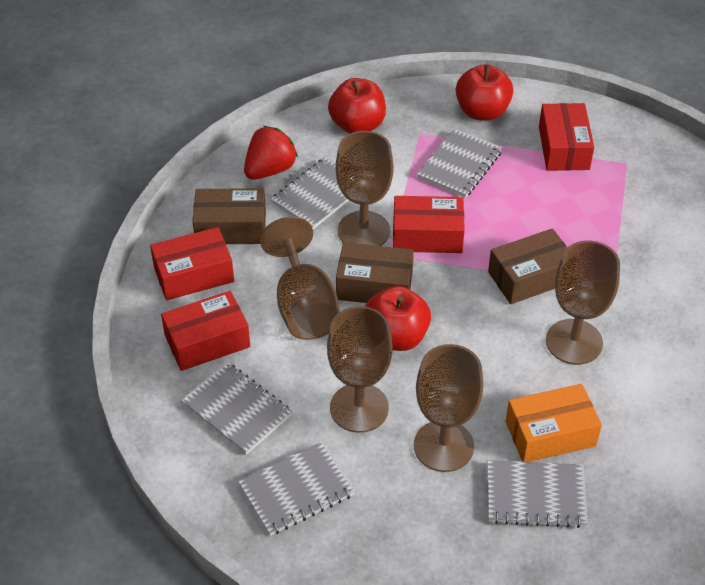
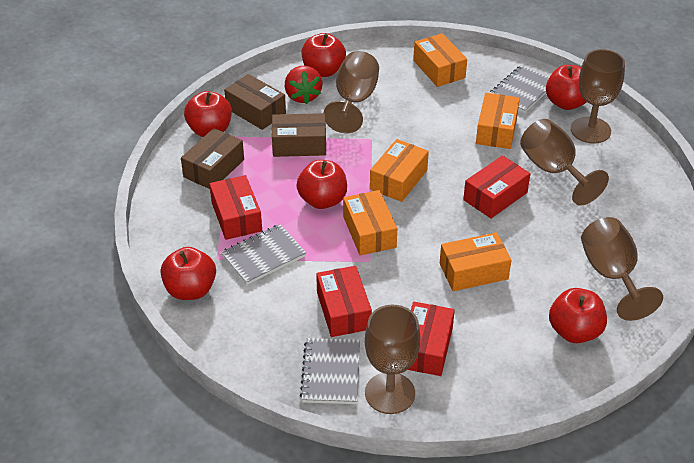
grey notebook: [181,362,292,455] [238,441,355,536] [271,158,349,229] [417,128,502,198] [487,460,588,528] = 5 -> [221,224,306,285] [300,338,360,404] [490,65,549,113] = 3
orange box: [505,384,602,462] = 1 -> [343,190,397,256] [370,139,429,202] [413,33,467,87] [440,232,512,291] [476,93,520,149] = 5
red apple: [328,78,386,134] [365,286,431,351] [456,64,513,121] = 3 -> [161,247,216,300] [184,91,232,137] [296,160,347,209] [302,33,346,77] [546,65,586,110] [549,288,607,343] = 6

